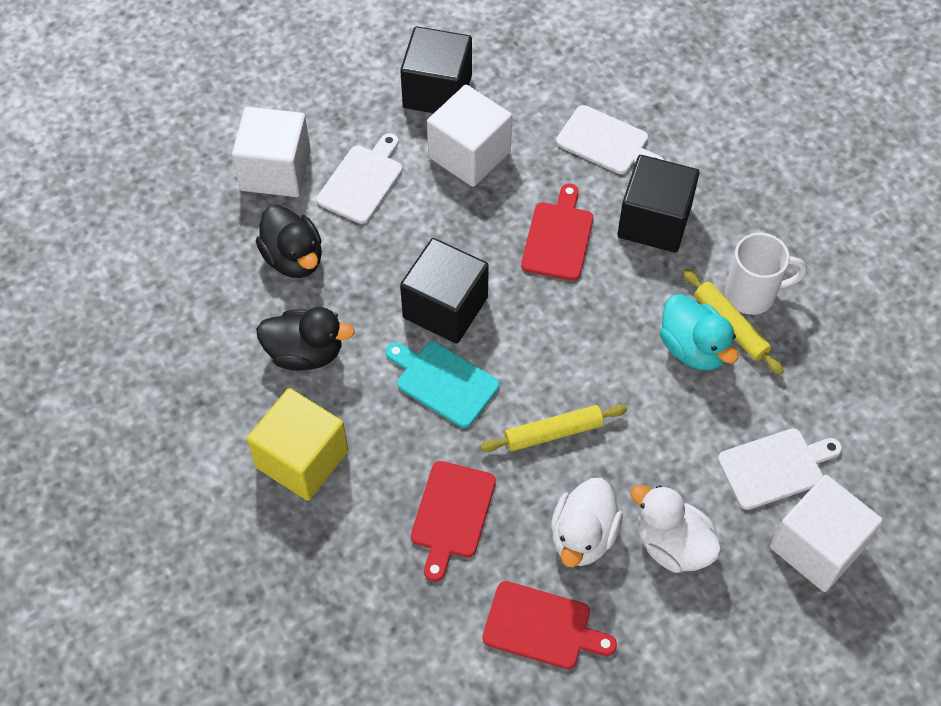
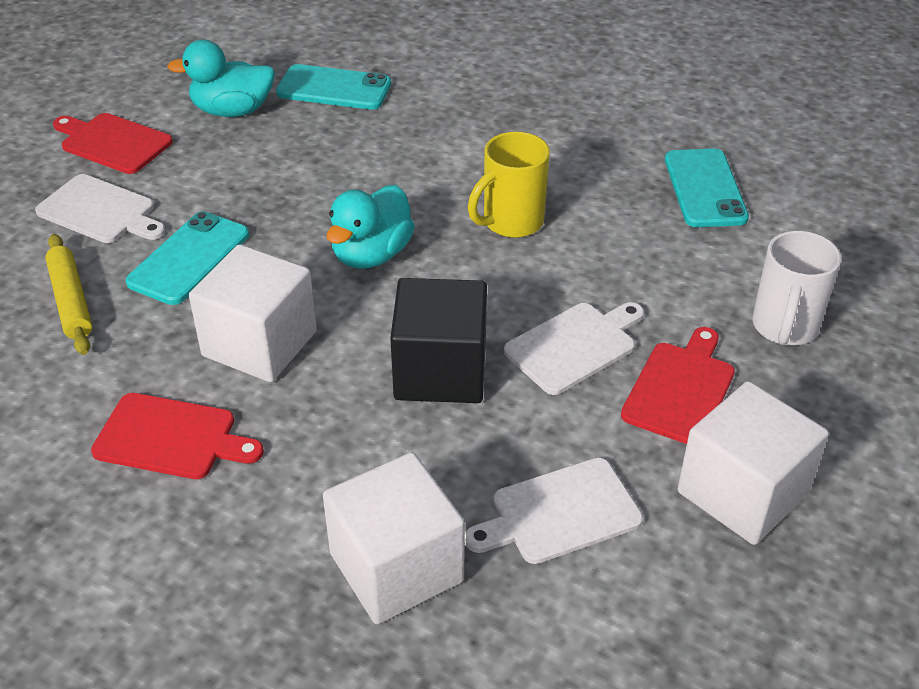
black cube: [400,26,472,113] [400,238,489,344] [618,155,699,253] = 3 -> [390,278,487,403] = 1
black duck: [256,205,322,278] [256,307,355,371] = 2 -> none = 0
turquoise cutting board: [386,342,499,428] = 1 -> none = 0
turquoise duck: [660,294,738,370] = 1 -> [167,40,275,117] [327,185,415,269] = 2
turquoise phone: none = 0 -> [126,211,249,305] [276,64,391,110] [665,148,749,227] = 3
white duck: [551,478,623,567] [630,485,721,573] = 2 -> none = 0
yellow cube: [247,388,348,501] = 1 -> none = 0
yellow mug: none = 0 -> [468,132,550,238] = 1
yellow rolling pin: [480,404,627,452] [683,269,784,375] = 2 -> [45,234,92,355] = 1

